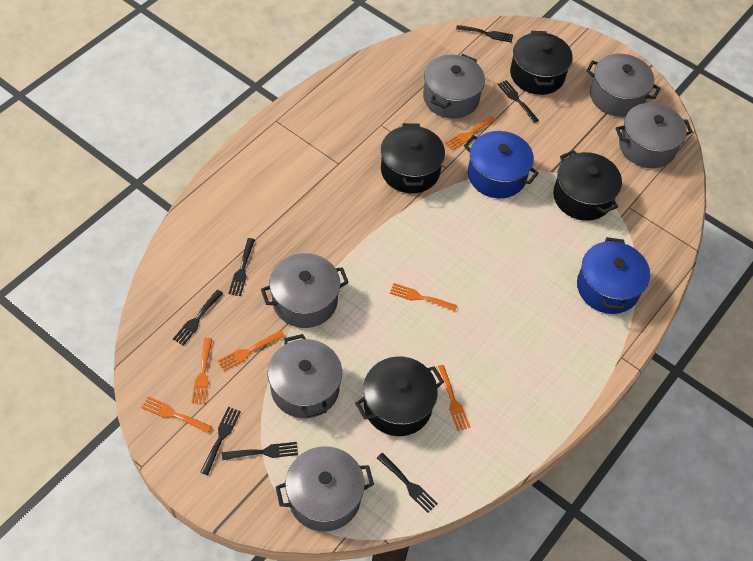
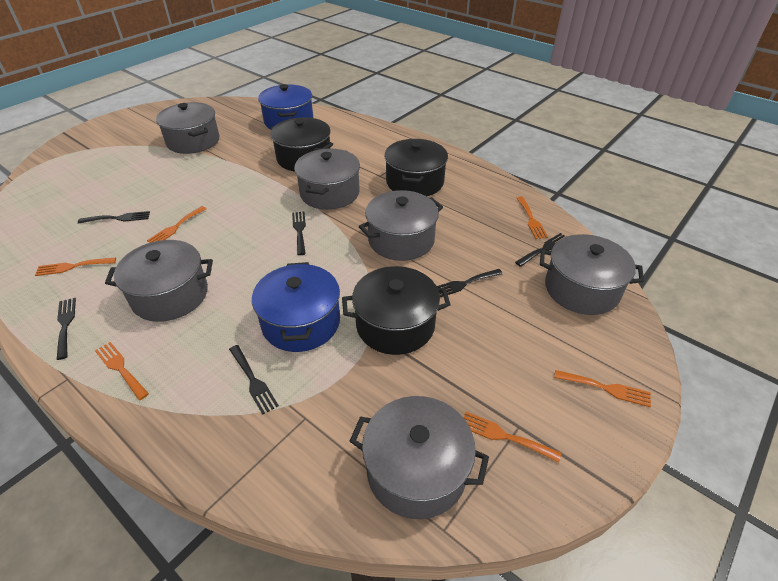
black fork: [173,290,223,346] [200,407,241,475] [222,442,298,460] [228,238,255,296] [377,453,438,513] [456,25,513,43] [497,80,539,123] = 7 -> [56,298,76,360] [78,211,150,224] [229,345,279,415] [292,212,306,255] [437,269,503,297] [515,233,565,267] = 6
black pot: [355,356,444,436] [381,123,445,193] [510,31,573,95] [553,150,622,221] = 4 -> [270,117,333,171] [342,266,451,355] [384,139,448,196] = 3

